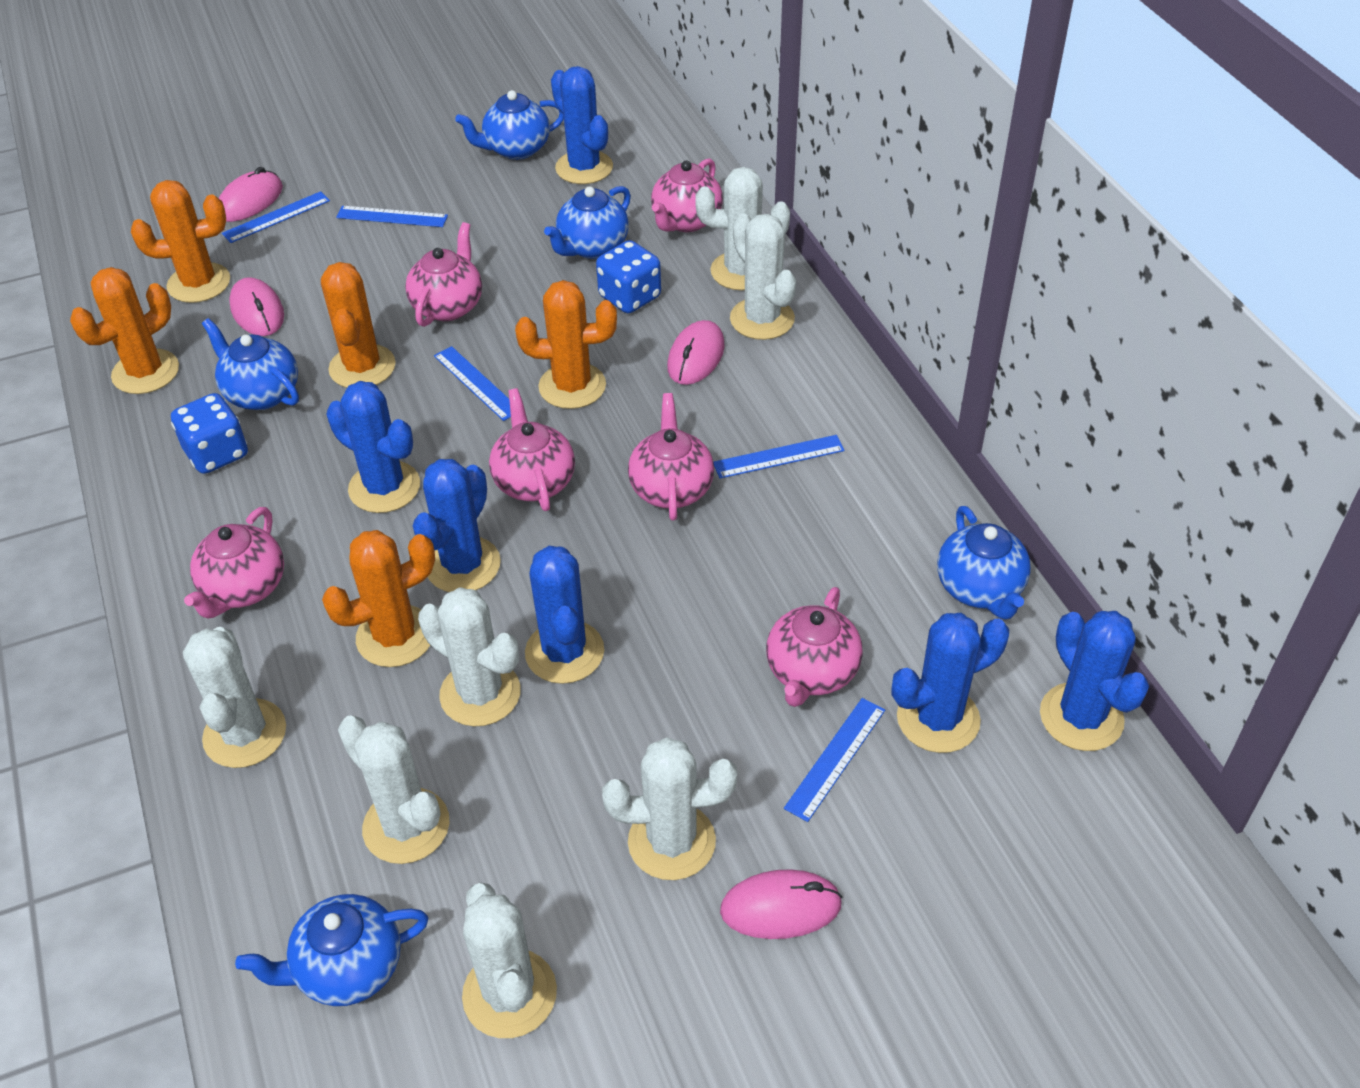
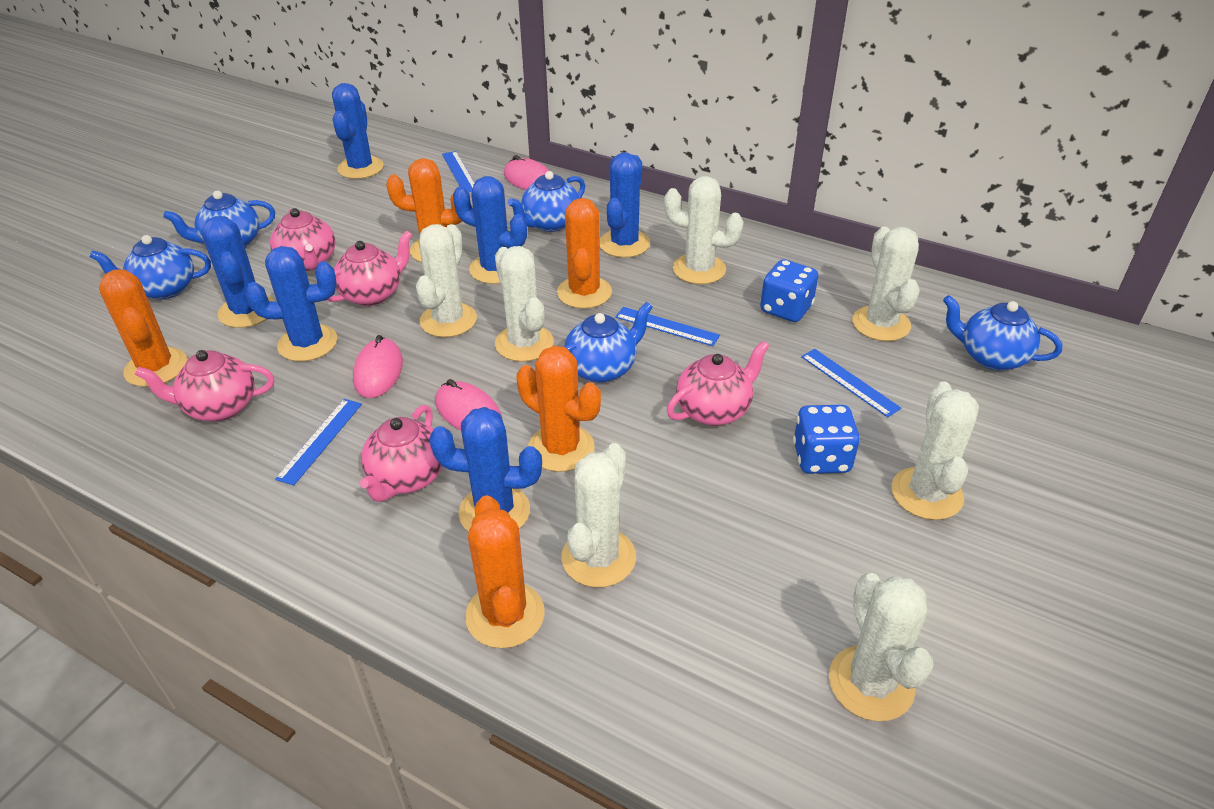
blue ruler: [222,191,330,243] [336,206,448,227] [434,346,511,421] [713,435,845,479] [784,698,885,822] = 5 -> [275,399,362,485] [442,151,474,192] [615,307,720,346] [801,349,901,417] = 4
pink mouse: [219,167,283,222] [229,277,284,336] [667,320,725,385] [720,869,843,939] = 4 -> [353,335,403,398] [435,379,502,431] [504,155,549,190] = 3
pink teapot: [184,507,284,618] [405,222,482,327] [489,388,575,511] [628,393,714,521] [651,158,723,232] [766,587,863,707] = 6 -> [135,350,274,421] [270,208,335,271] [327,230,413,306] [360,405,443,502] [667,341,769,426] = 5

